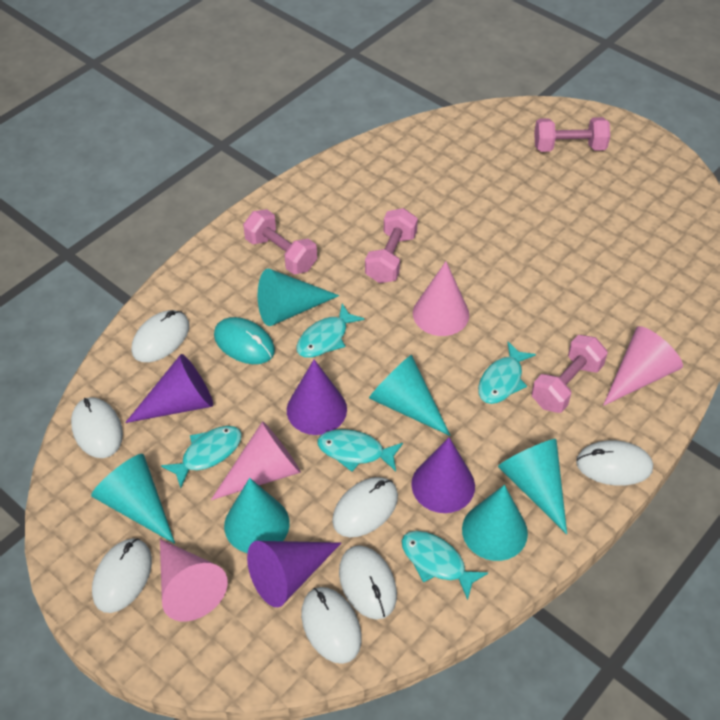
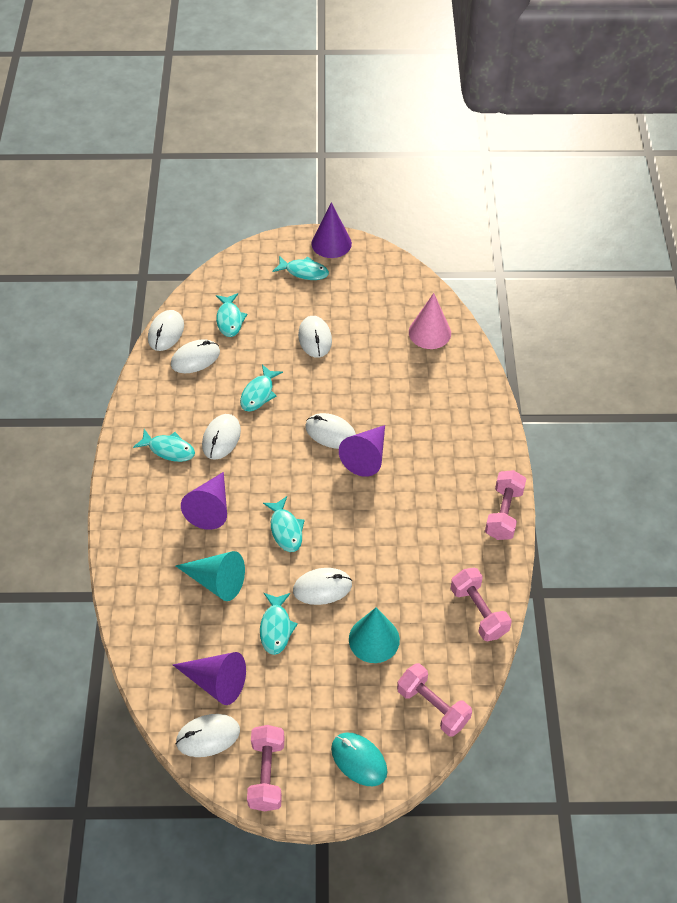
pink cone: [160,539,228,622] [211,421,301,500] [413,261,469,336] [603,326,683,406] = 4 -> [409,293,451,349] = 1
turquoise cone: [91,454,175,544] [224,478,290,553] [258,269,339,326] [369,355,451,436] [462,485,528,561] [498,439,567,534] = 6 -> [176,551,245,601] [349,608,400,663] = 2
turquoise fish: [161,426,242,488] [296,303,365,358] [318,429,403,472] [402,531,488,600] [478,342,536,404] = 5 -> [133,429,195,462] [216,293,247,337] [240,365,283,411] [260,593,298,655] [263,496,305,552] [272,256,329,280] = 6

